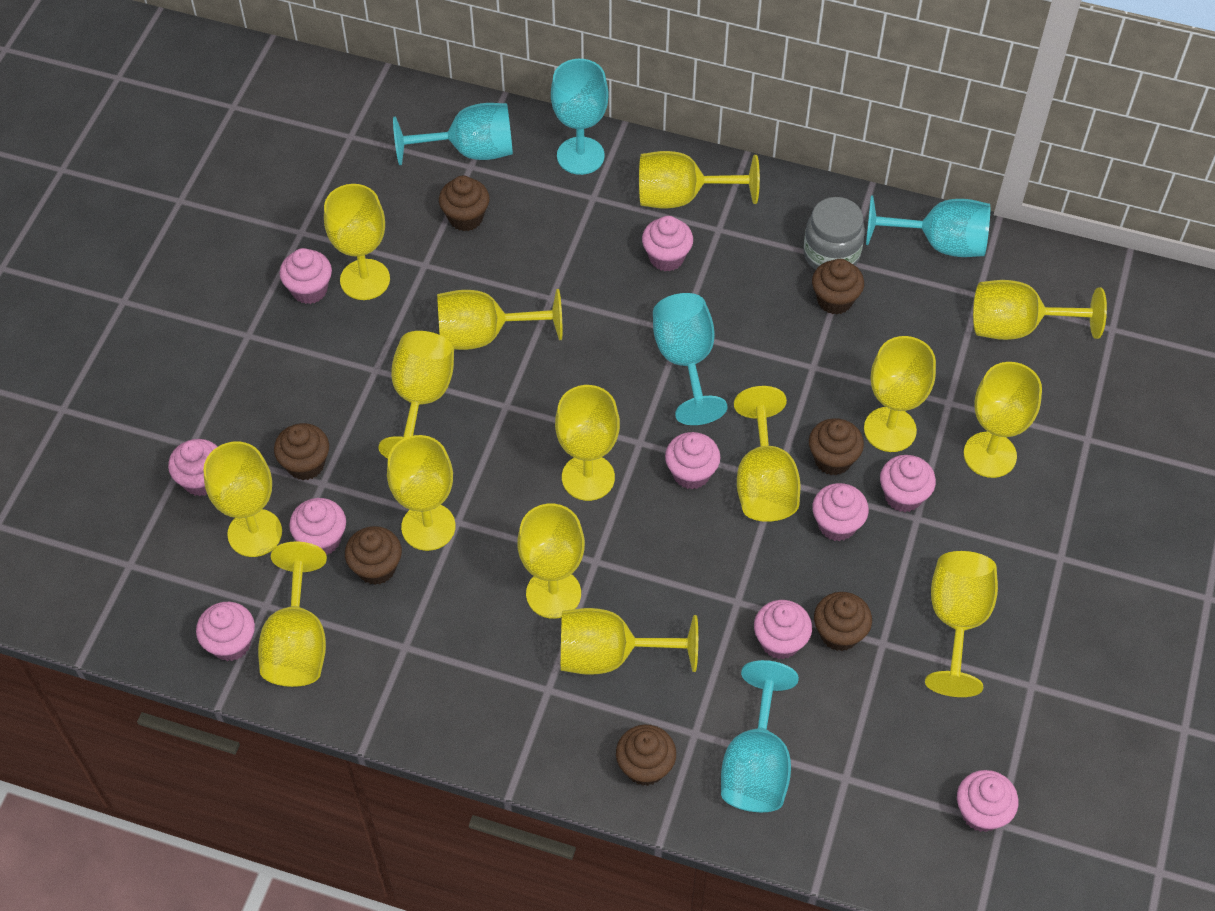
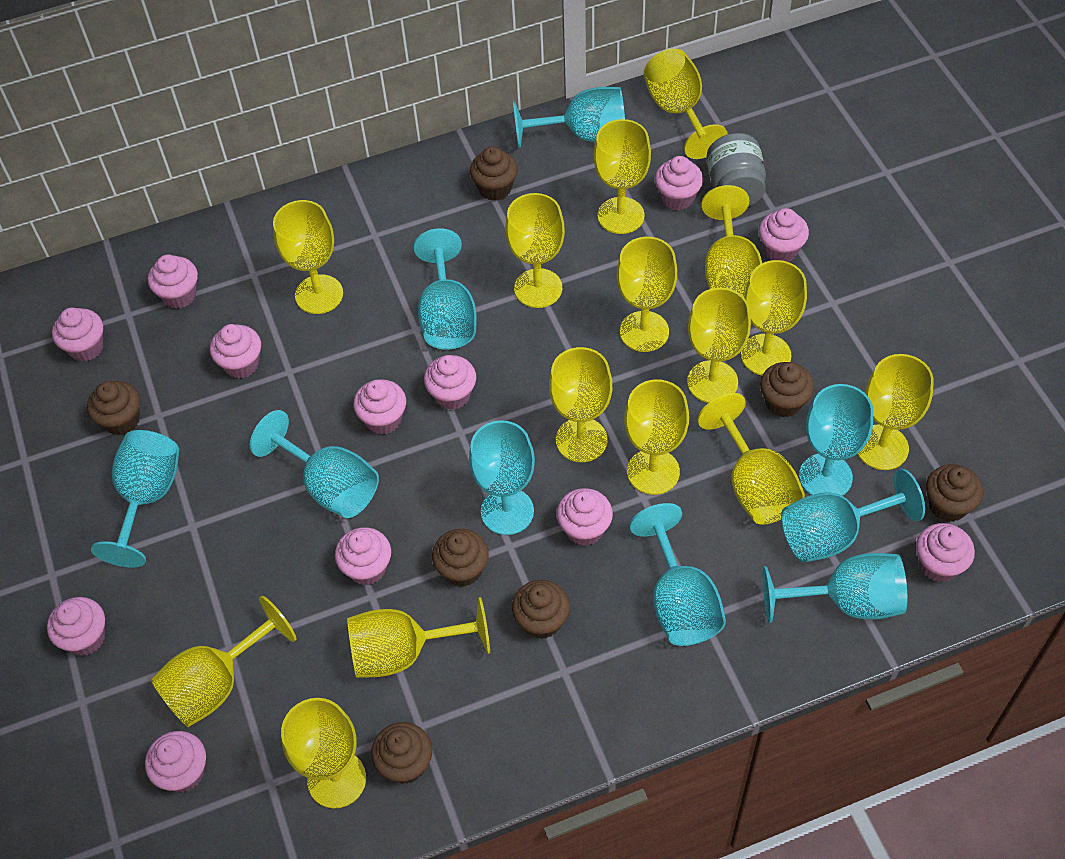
pink cupcake: [168,439,217,496] [196,602,255,661] [280,248,332,304] [289,498,346,555] [642,216,693,271] [665,432,721,489] [754,600,812,659] [812,483,869,541] [880,455,936,512] [957,770,1018,832] = 10 -> [47,597,105,656] [52,307,103,362] [145,731,206,792] [148,254,198,309] [210,324,261,379] [335,527,391,585] [353,379,406,434] [424,355,476,410] [556,488,613,546] [655,156,703,211] [759,208,809,262] [916,523,975,582] = 12
turquoise goblet: [393,103,513,165] [551,59,609,175] [653,293,728,425] [721,660,799,812] [866,195,990,257] = 5 -> [91,430,179,568] [250,410,379,518] [413,228,477,350] [469,420,535,535] [513,87,625,148] [630,503,726,646] [762,553,907,623] [781,469,925,563] [799,384,873,496] = 9

